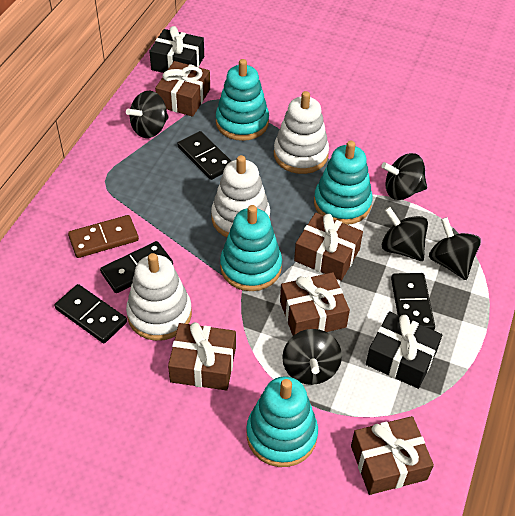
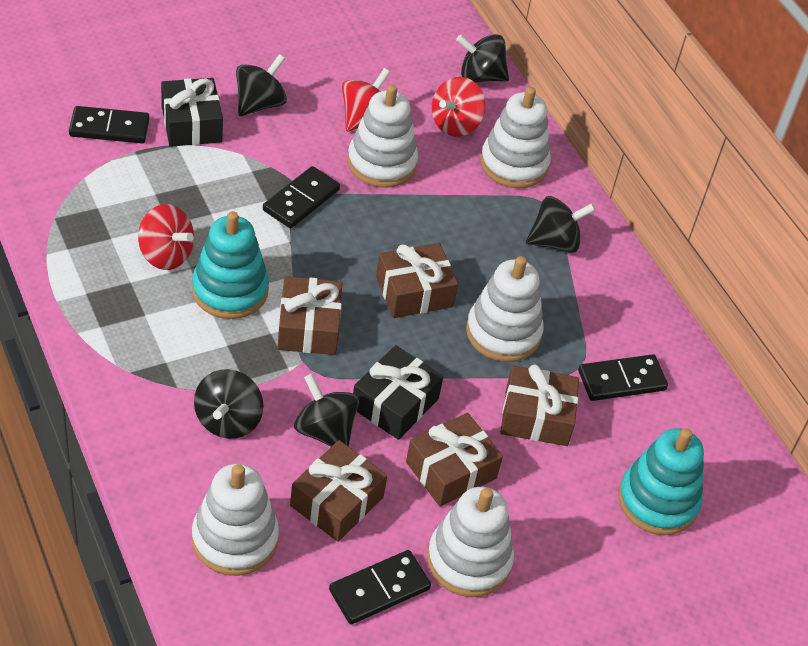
brown domino: [68,215,139,258] = 1 -> none = 0
red spinning top: none = 0 -> [138,204,194,270] [342,68,390,132] [432,77,486,137] = 3
turquoise stacking toy: [216,59,269,141] [220,205,282,291] [246,376,318,467] [314,141,373,225] = 4 -> [192,211,269,319] [618,428,704,535] = 2
white stacking toy: [126,253,192,341] [211,155,270,237] [274,91,329,174] = 3 -> [192,464,279,576] [347,85,418,188] [427,487,514,597] [466,256,544,362] [480,87,551,188] = 5

